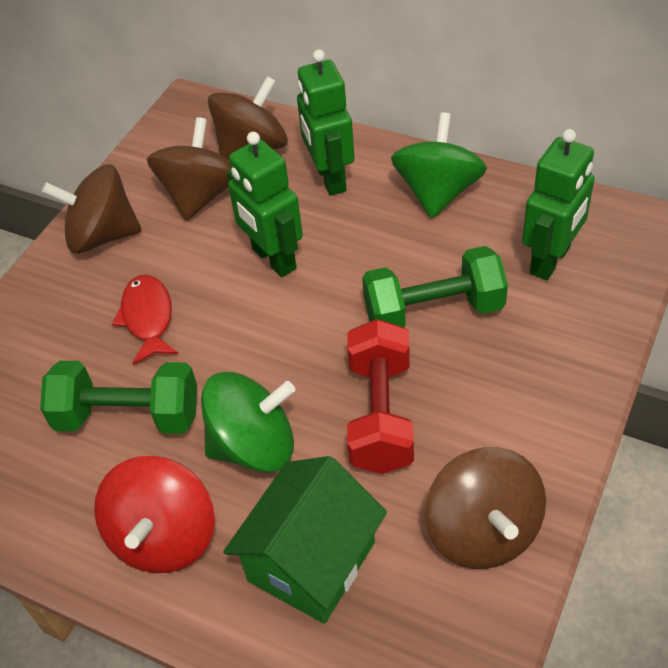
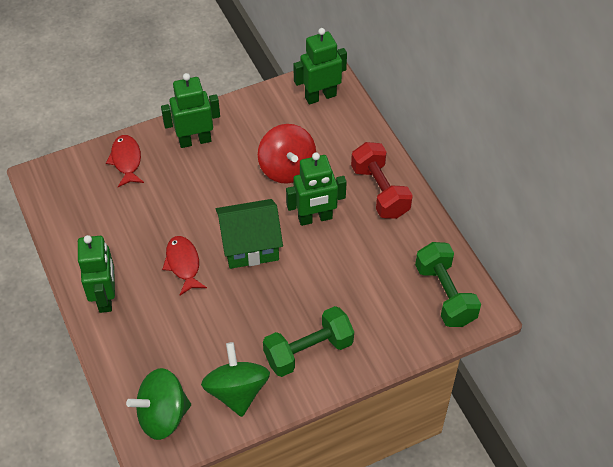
brown spinning top: [42,164,142,254] [147,117,231,221] [208,76,288,160] [425,447,546,569] = 4 -> none = 0
green robot: [227,132,303,277] [297,49,355,196] [522,129,595,280] = 3 -> [78,235,115,313] [161,73,220,148] [286,153,347,226] [293,28,347,105] = 4
red fish: [112,275,178,365] = 1 -> [106,135,144,187] [162,236,207,295] = 2

